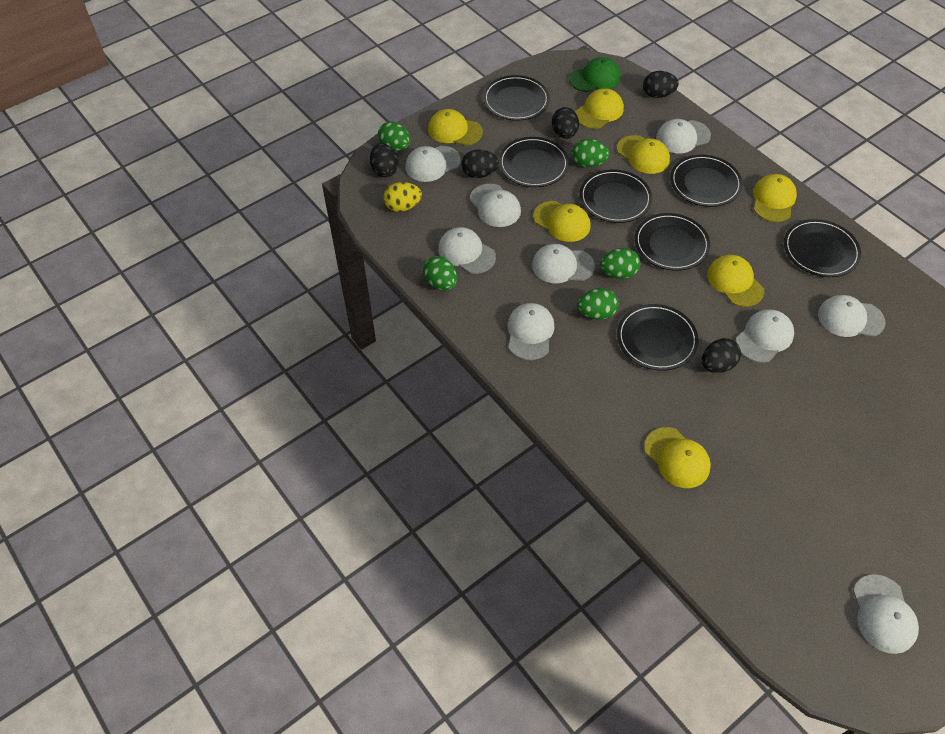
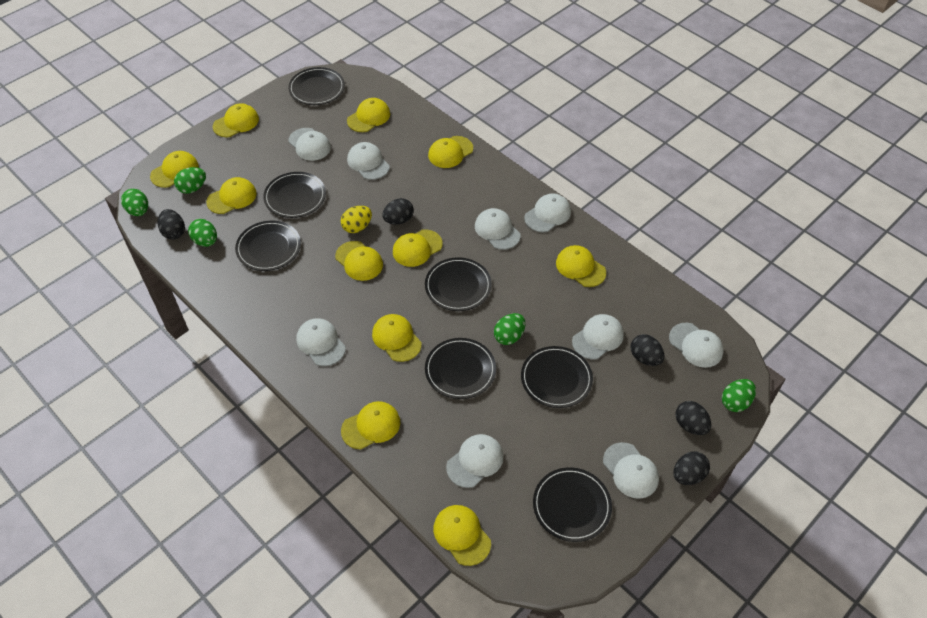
green cap: [569,57,620,92] = 1 -> none = 0
yellow cap: [428,109,483,146] [533,201,591,242] [575,88,624,129] [617,135,670,174] [644,427,711,488] [707,255,764,307] [753,174,797,222] = 7 -> [150,151,199,188] [206,177,257,214] [212,104,259,137] [335,241,383,281] [341,401,400,450] [347,98,390,132] [372,314,421,362] [393,229,443,267] [428,136,473,168] [433,505,491,566] [556,245,606,287] = 11

